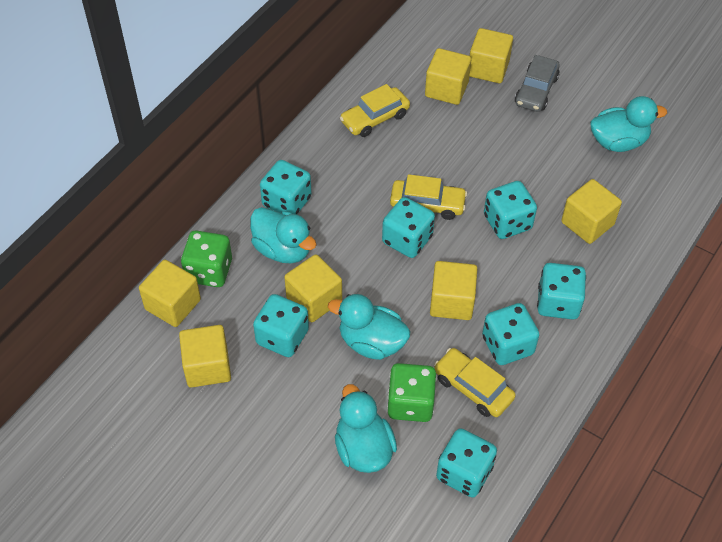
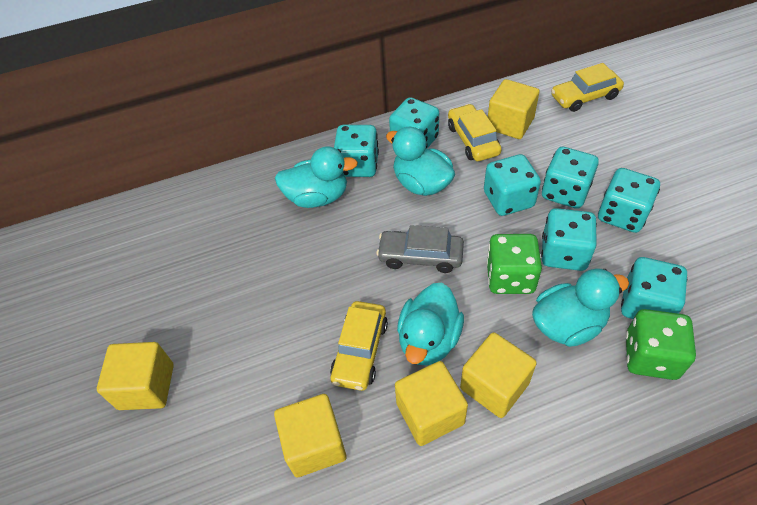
yellow cube: [139,260,201,327] [179,325,231,388] [284,254,342,322] [425,48,471,105] [430,261,477,320] [469,28,513,83] [561,179,622,244] = 7 -> [97,342,174,410] [274,394,346,477] [395,361,468,446] [460,332,537,418] [488,79,540,139] = 5

